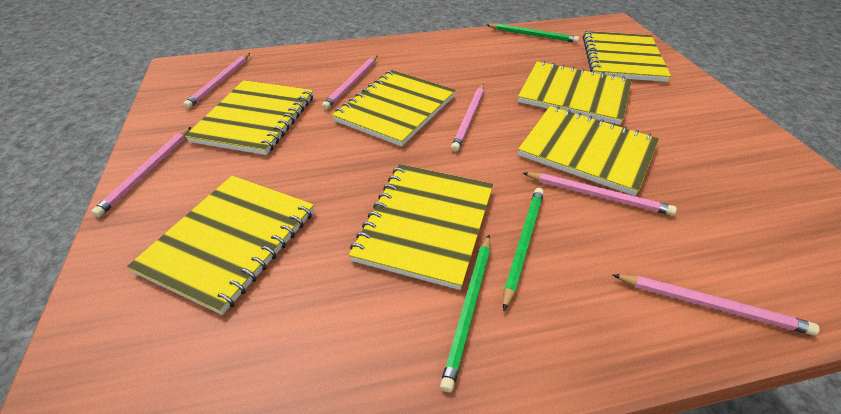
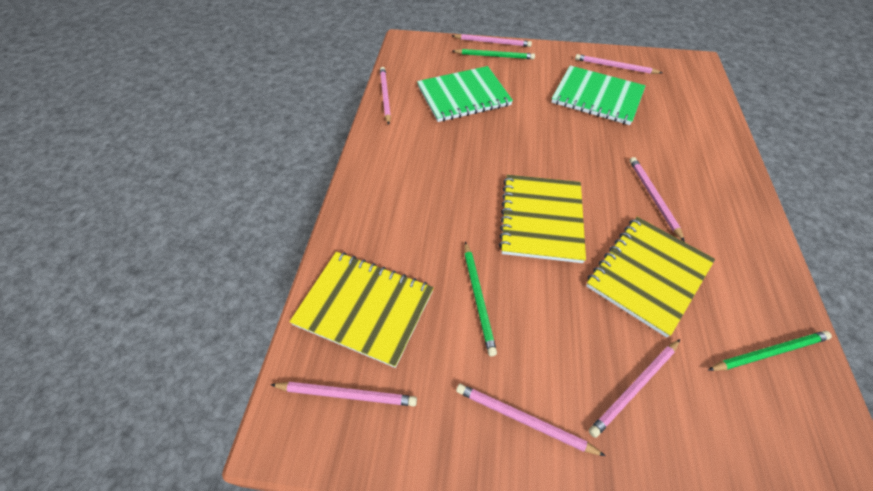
green notebook: none = 0 -> [417,66,513,122] [551,66,646,125] = 2
pink pencil: [91,127,191,217] [183,53,250,109] [322,55,378,110] [451,84,484,152] [523,172,677,215] [613,274,820,335] = 6 -> [270,382,417,406] [380,67,391,125] [452,34,532,47] [456,384,605,456] [575,54,662,74] [589,339,680,438] [629,157,685,242] = 7
yellow notebook: [127,175,314,315] [185,80,313,155] [332,70,456,147] [349,164,493,290] [518,61,632,125] [518,106,659,196] [583,31,671,82] = 7 -> [289,252,434,368] [499,175,586,263] [586,217,715,338] = 3

